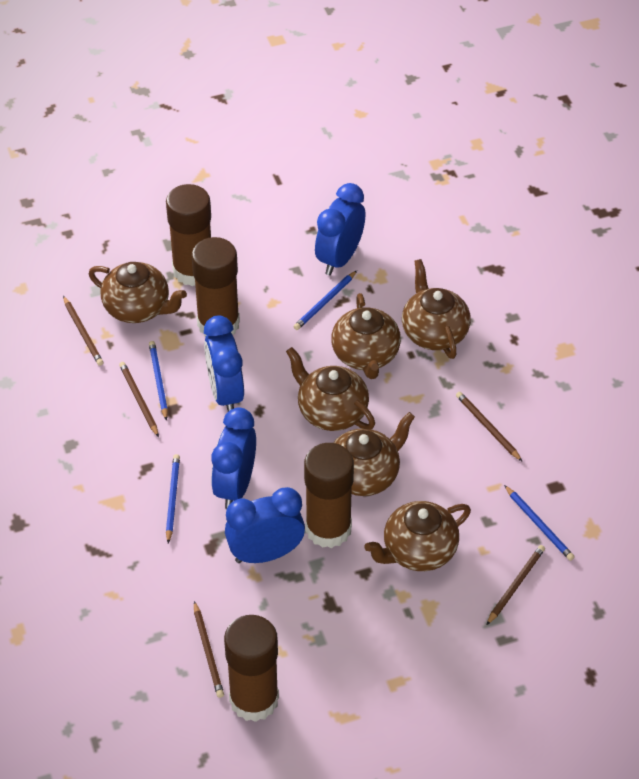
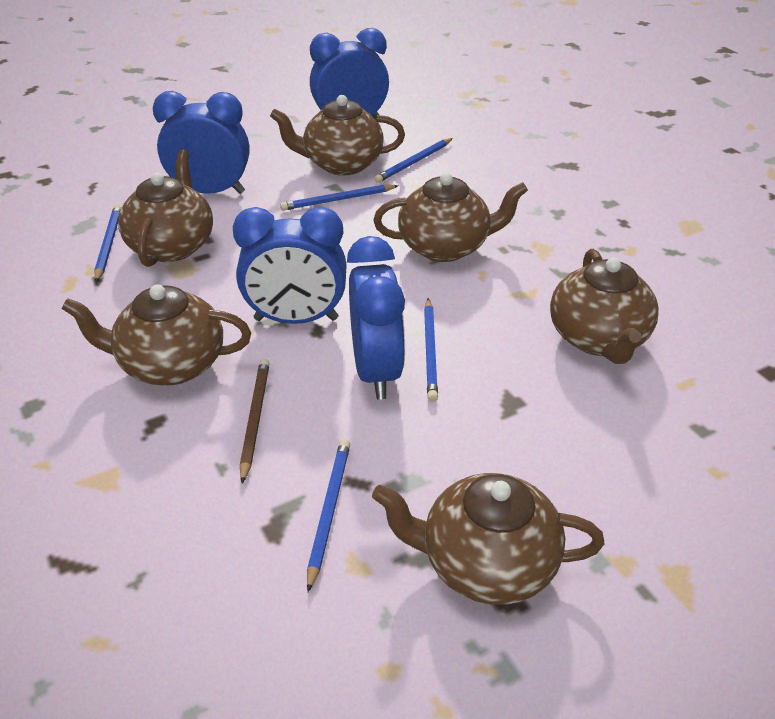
blue pencil: [149,341,168,421] [166,454,180,543] [293,271,357,330] [504,485,575,561] = 4 -> [94,205,121,282] [280,184,398,211] [307,439,350,592] [374,138,453,183] [424,298,438,402] = 5
brown glue stick: [166,184,211,286] [191,237,240,337] [224,615,279,722] [304,443,354,548] = 4 -> none = 0
brown pencil: [63,296,103,366] [119,362,159,437] [194,601,224,698] [456,392,523,462] [487,545,545,625] = 5 -> [240,359,270,484] = 1

